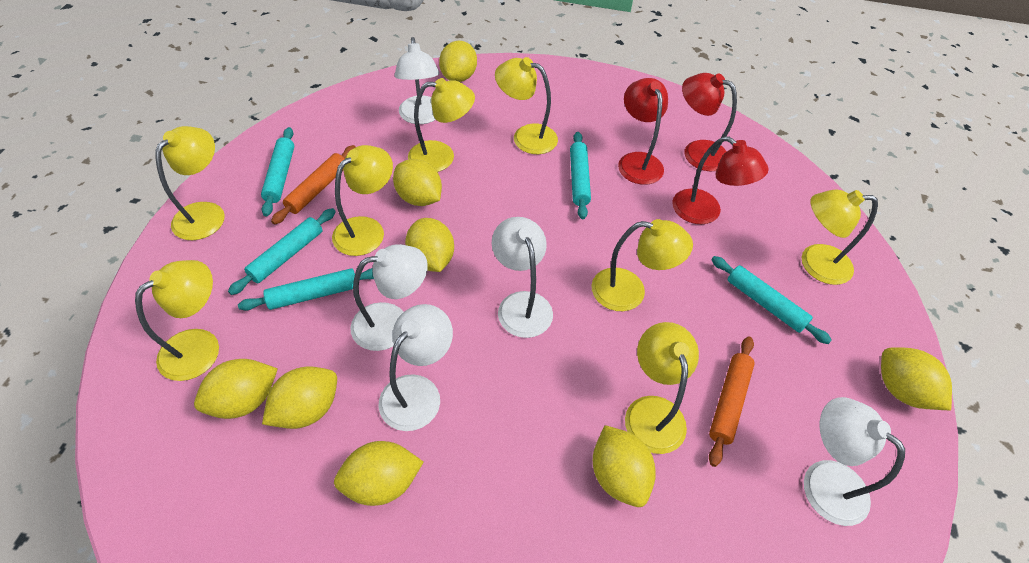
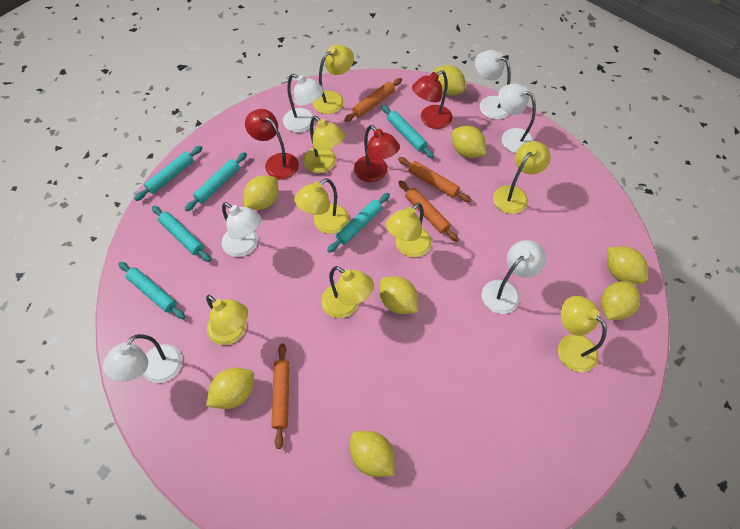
orange rolling pin: [271,145,356,225] [709,336,755,467] = 2 -> [271,343,290,449] [344,78,402,122] [398,157,471,202] [398,180,459,242] = 4
turquoise rolling pin: [228,208,336,295] [238,268,374,311] [261,127,294,216] [570,132,591,219] [711,256,832,344] = 5 -> [118,262,185,319] [134,146,202,201] [152,206,211,262] [185,152,247,211] [327,193,390,253] [382,105,434,158] = 6
white lamp: [350,244,428,351] [379,304,453,431] [394,37,439,124] [492,217,553,338] [804,397,905,526] = 5 -> [103,334,182,383] [222,202,261,257] [283,74,324,132] [475,50,511,119] [482,240,546,314] [498,83,536,153] = 6

